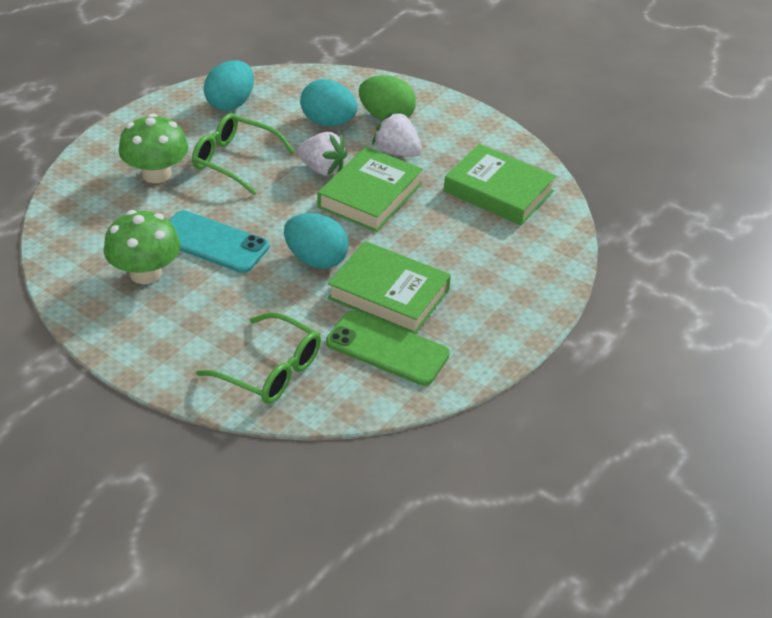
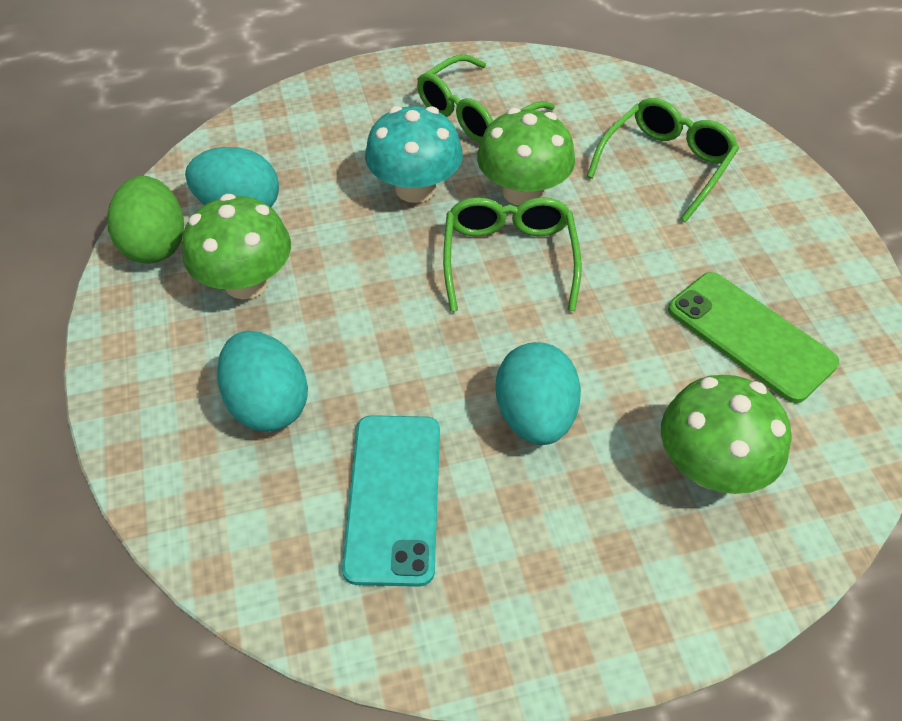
green book: [317,147,423,232] [328,241,451,334] [444,144,556,225] = 3 -> none = 0
green glasses: [192,113,295,195] [196,312,321,404] = 2 -> [417,54,555,143] [443,197,582,312] [587,98,739,222] = 3
green mushroom: [104,210,180,284] [118,113,188,183] = 2 -> [182,194,291,299] [477,108,575,206] [661,375,791,494] = 3
turquoise mushroom: none = 0 -> [365,106,463,203] = 1
white strawberry: [297,132,347,176] [372,112,422,157] = 2 -> none = 0

